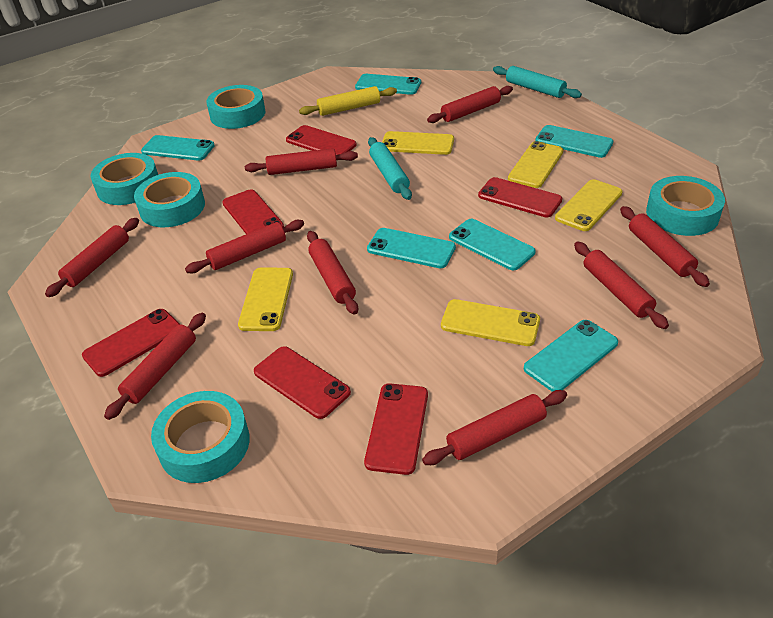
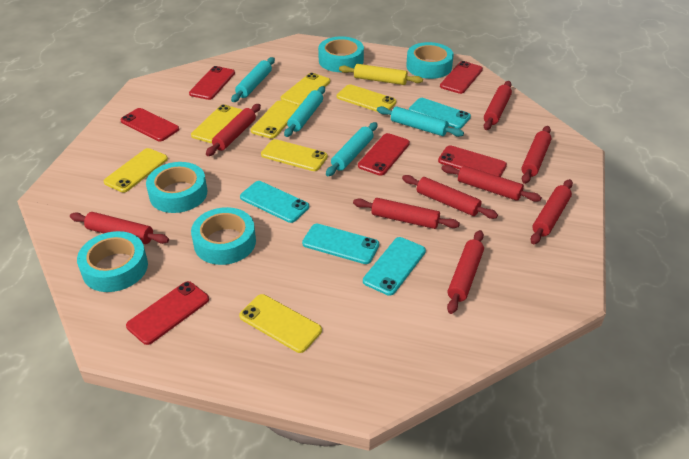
turquoise phone: [141,135,215,161] [355,74,421,95] [367,228,456,268] [449,219,536,270] [524,320,618,392] [535,125,613,158] = 6 -> [240,181,309,223] [302,224,379,264] [363,237,426,296] [409,98,471,129] = 4
turquoise rolling pin: [368,137,412,200] [493,66,582,98] = 2 -> [231,57,275,102] [284,86,325,137] [326,122,377,176] [377,106,464,137] = 4
yellow phone: [238,268,293,331] [382,131,454,155] [441,299,540,346] [508,141,564,188] [555,179,623,231] = 5 -> [104,148,168,192] [191,104,242,143] [239,294,322,353] [251,101,299,139] [261,139,328,171] [281,73,330,106] [337,84,396,112] = 7

